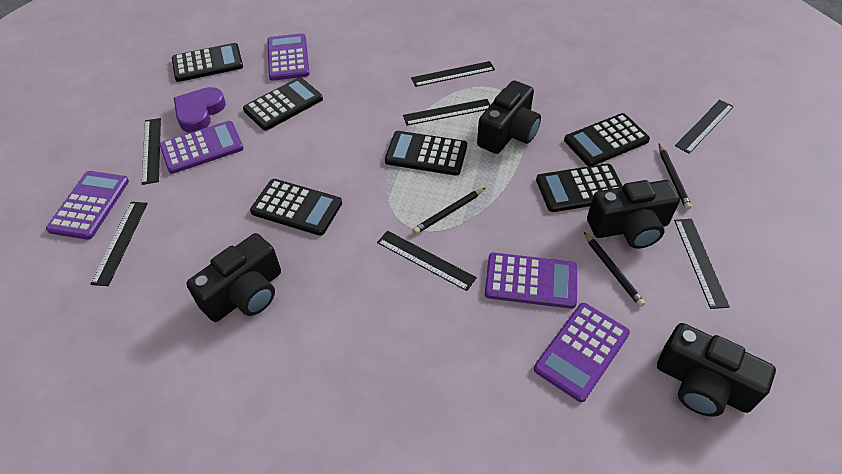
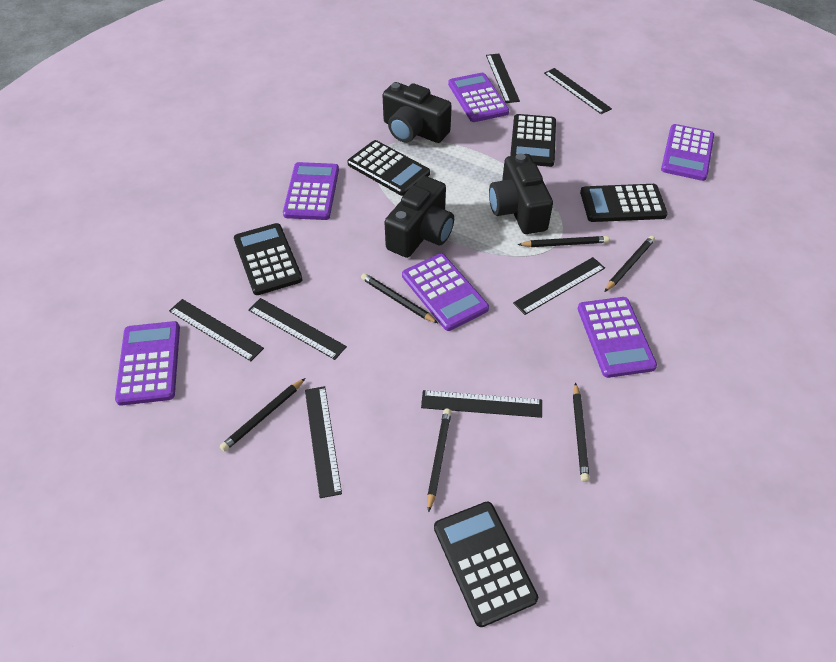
black calculator: [172,43,243,82] [243,77,323,131] [250,179,342,236] [385,131,467,176] [536,164,623,212] [564,113,650,166] = 6 -> [234,223,303,295] [347,140,430,196] [434,501,538,627] [510,114,556,167] [580,184,668,222] = 5
black camera: [186,233,281,322] [477,81,541,154] [587,180,680,249] [657,323,776,417] = 4 -> [382,82,452,143] [384,176,454,258] [489,153,553,234] = 3
black pencil: [413,188,485,234] [583,231,645,307] [659,144,692,210] = 3 -> [220,378,305,452] [361,273,438,323] [427,409,451,513] [517,236,609,247] [573,382,590,482] [605,236,655,292] = 6
purple calculator: [46,171,129,240] [160,121,244,174] [267,33,309,81] [485,253,577,309] [534,303,630,402] = 5 -> [115,321,180,406] [283,162,339,220] [402,254,489,331] [448,73,509,122] [578,297,657,378] [661,124,714,181] = 6
purple heart: [174,87,226,133] = 1 -> none = 0

